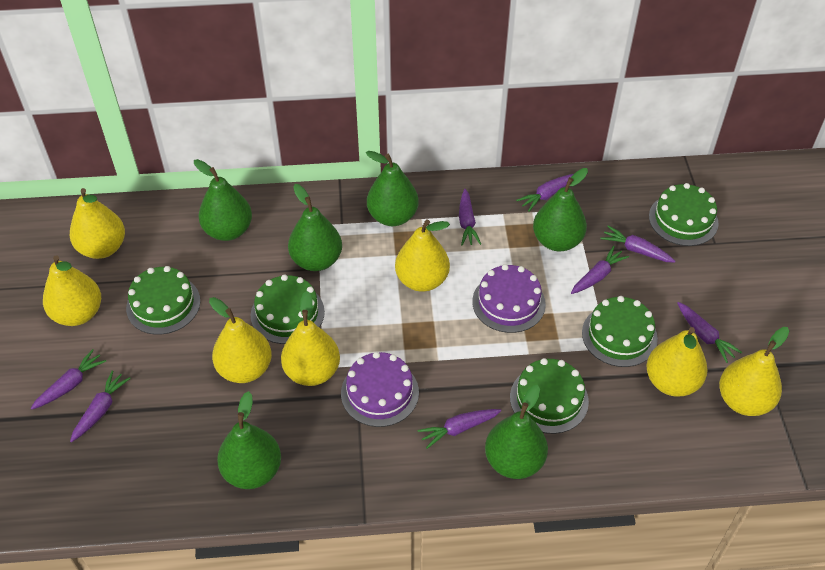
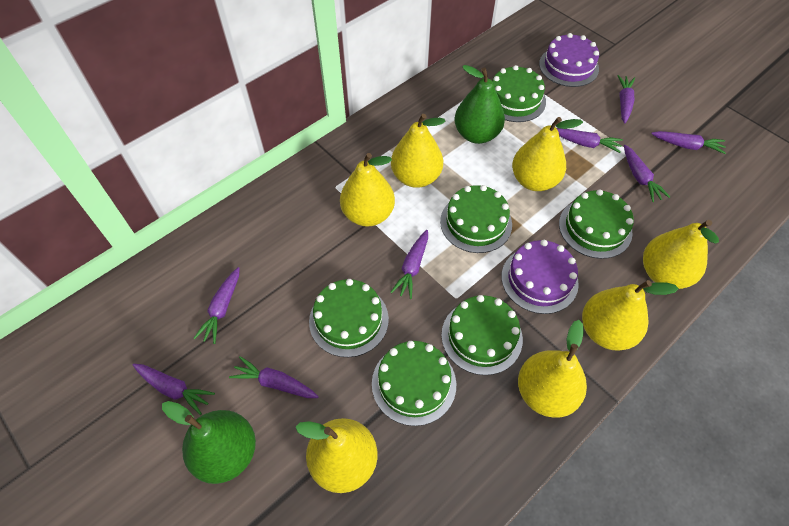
green cake: [126,266,200,335] [251,274,325,344] [510,358,589,434] [582,296,658,367] [649,183,719,246] = 5 -> [309,279,389,357] [372,341,456,426] [440,185,512,253] [441,295,523,375] [492,65,546,122] [559,189,634,259] = 6
green pear: [194,159,252,241] [217,391,281,489] [288,184,342,271] [366,151,419,226] [485,385,548,479] [533,168,588,251] = 6 -> [162,401,256,484] [455,65,505,144] = 2

